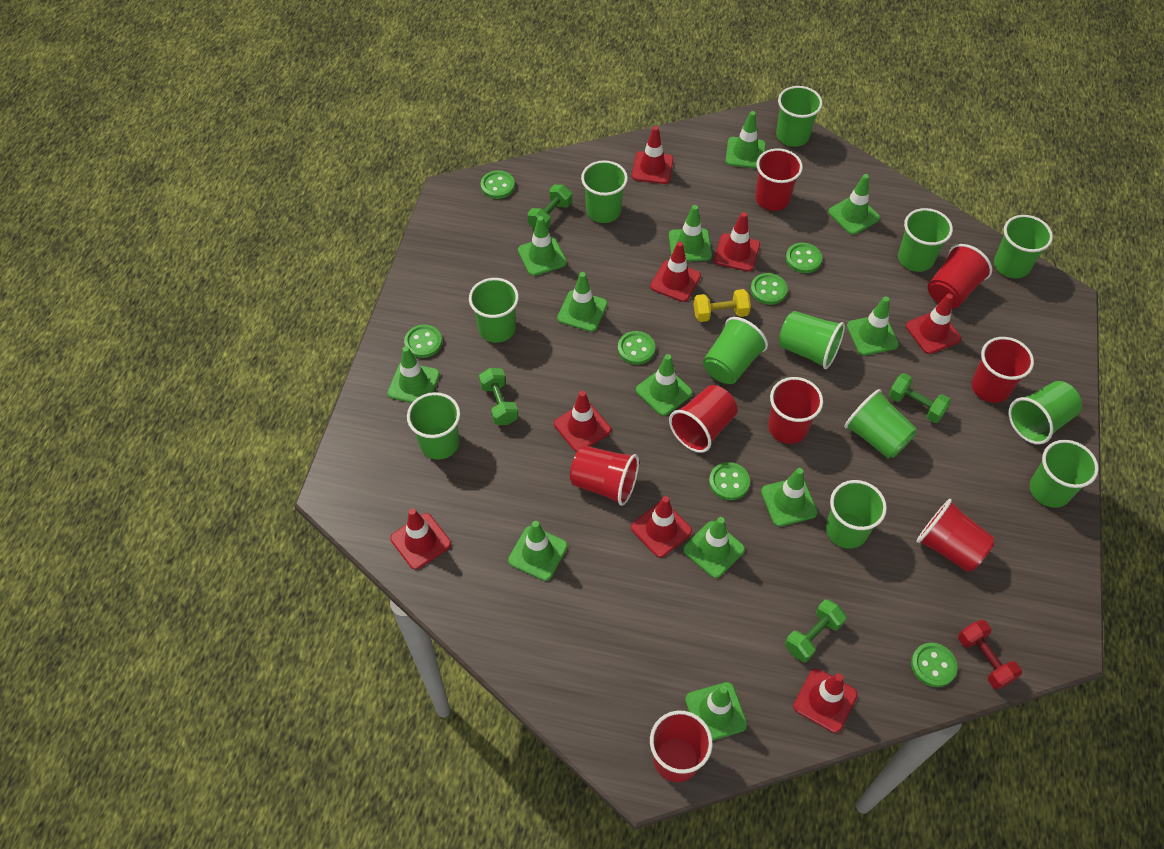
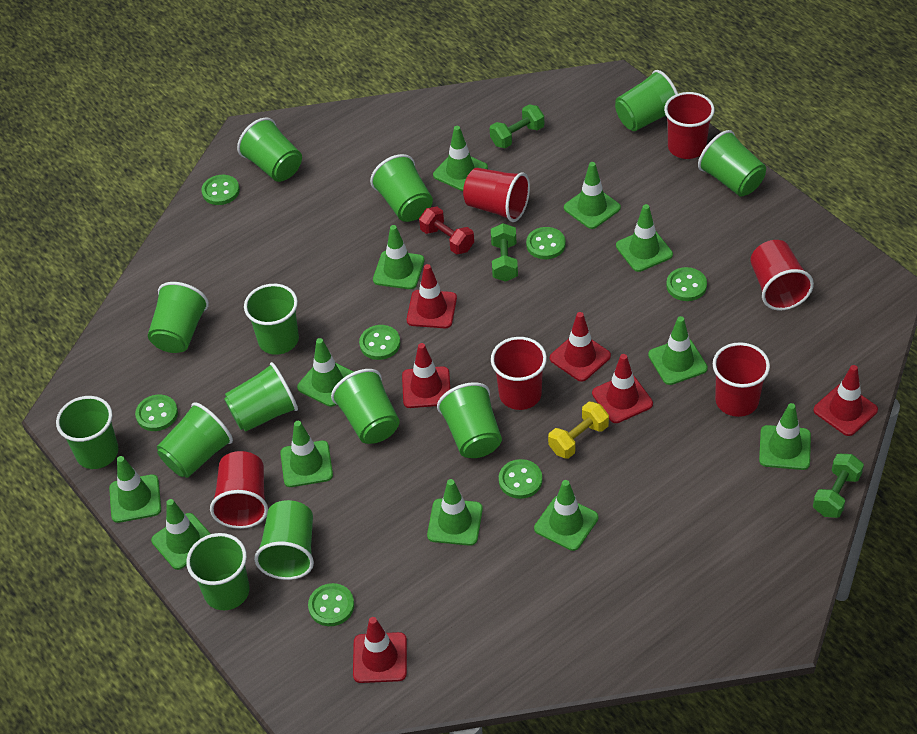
green cup: [407,392,460,460] [469,278,519,343] [581,160,628,223] [703,317,768,384] [776,86,822,147] [779,311,845,369] [826,480,887,549] [844,389,917,459] [898,208,953,272] [994,215,1053,278] [1008,381,1082,444] [1030,440,1099,508] = 12 -> [56,396,119,469] [148,282,209,353] [157,402,233,478] [186,533,250,610] [224,362,298,432] [237,118,302,182] [244,284,299,355] [254,500,314,580] [331,369,400,444] [370,154,433,222] [437,382,502,458] [615,70,678,131] [698,130,766,197] = 13
green dumbbell: [479,368,518,425] [528,185,572,230] [785,599,847,662] [888,373,951,423] = 4 -> [490,104,544,148] [491,223,518,282] [813,454,864,518] = 3
red cup: [570,445,639,506] [650,711,713,782] [669,385,737,453] [755,148,803,211] [768,377,823,444] [916,499,995,572] [928,244,992,308] [972,337,1034,403] = 8 -> [210,451,268,529] [463,168,530,222] [491,337,547,410] [664,92,715,159] [713,342,770,417] [751,240,814,310] = 6
red traffic cone: [391,508,451,570] [554,391,611,452] [631,496,692,558] [632,126,673,184] [650,241,701,302] [714,212,760,271] [794,668,858,733] [906,294,961,354] = 8 -> [353,617,407,683] [402,343,450,408] [407,264,457,328] [550,312,611,381] [592,354,653,423] [813,365,878,436] = 6

